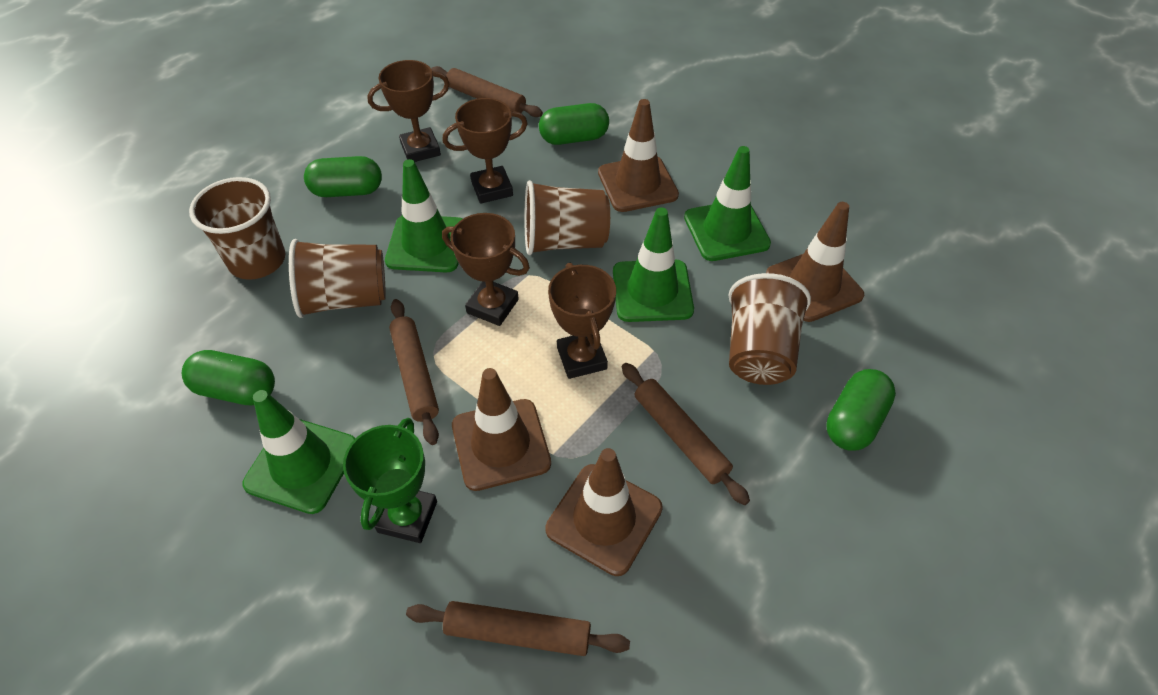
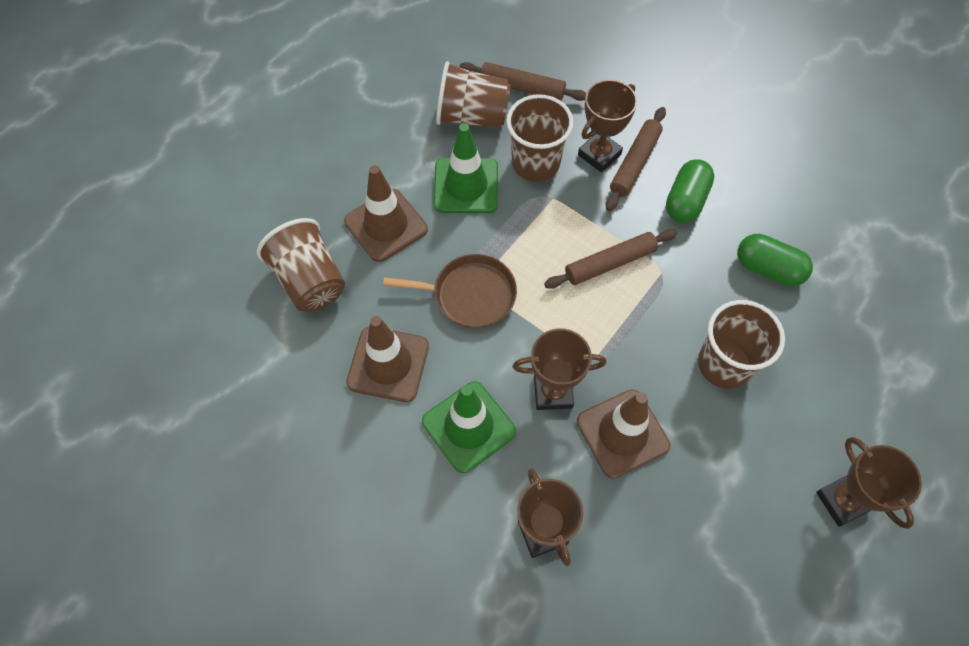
brown pan: none = 0 -> [383,254,517,328] = 1
brown rolling pin: [389,299,439,445] [406,601,630,656] [431,66,543,117] [622,363,750,505] = 4 -> [460,62,586,101] [544,229,677,289] [606,107,666,211] = 3
brown traffic cone: [452,368,551,491] [545,448,663,576] [598,99,679,212] [766,202,864,322] = 4 -> [344,165,428,262] [346,316,429,402] [577,389,670,479] = 3
green capsule: [182,350,275,405] [304,156,382,197] [539,103,609,145] [826,369,896,451] = 4 -> [666,159,714,223] [737,234,813,286] = 2
green traffic cone: [242,390,355,514] [385,159,463,272] [613,208,694,322] [684,146,771,261] = 4 -> [422,381,516,473] [434,123,498,213] = 2
green trophy: [343,418,437,543] = 1 -> none = 0

